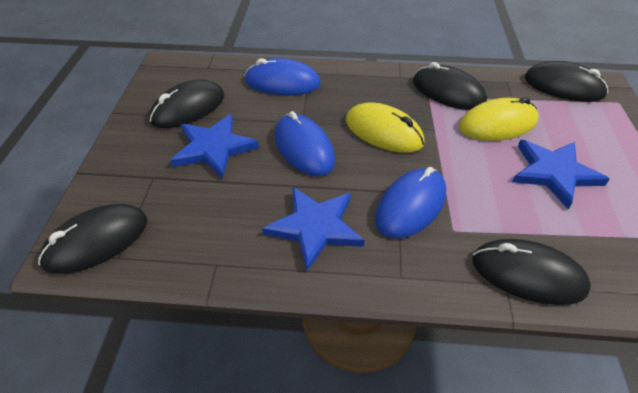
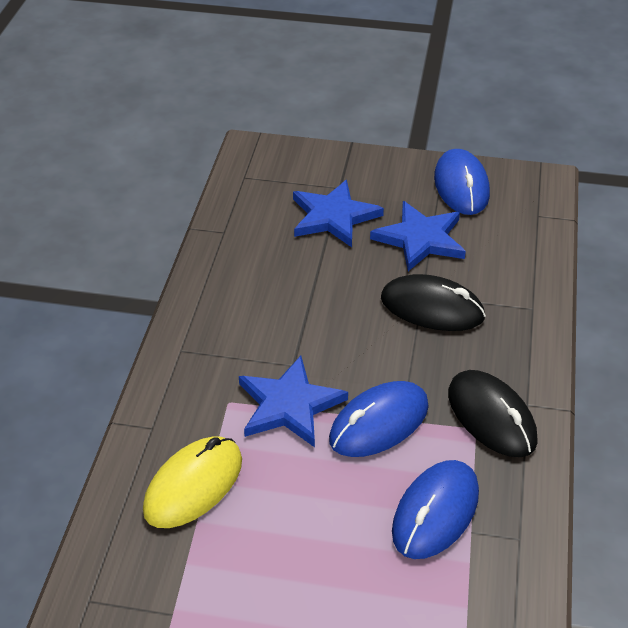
black mouse: [38,204,148,274] [149,80,224,128] [413,62,487,110] [472,239,591,305] [525,61,608,102] = 5 -> [381,274,486,331] [448,370,538,457] = 2
yellow mouse: [346,102,425,153] [459,97,538,141] = 2 -> [143,436,242,528] = 1

